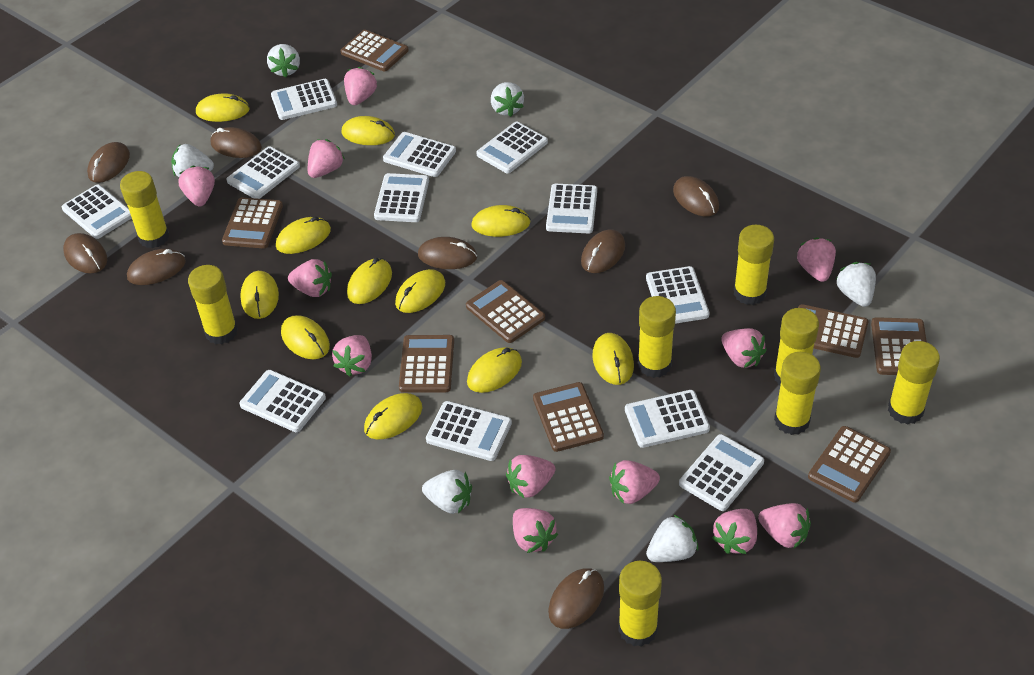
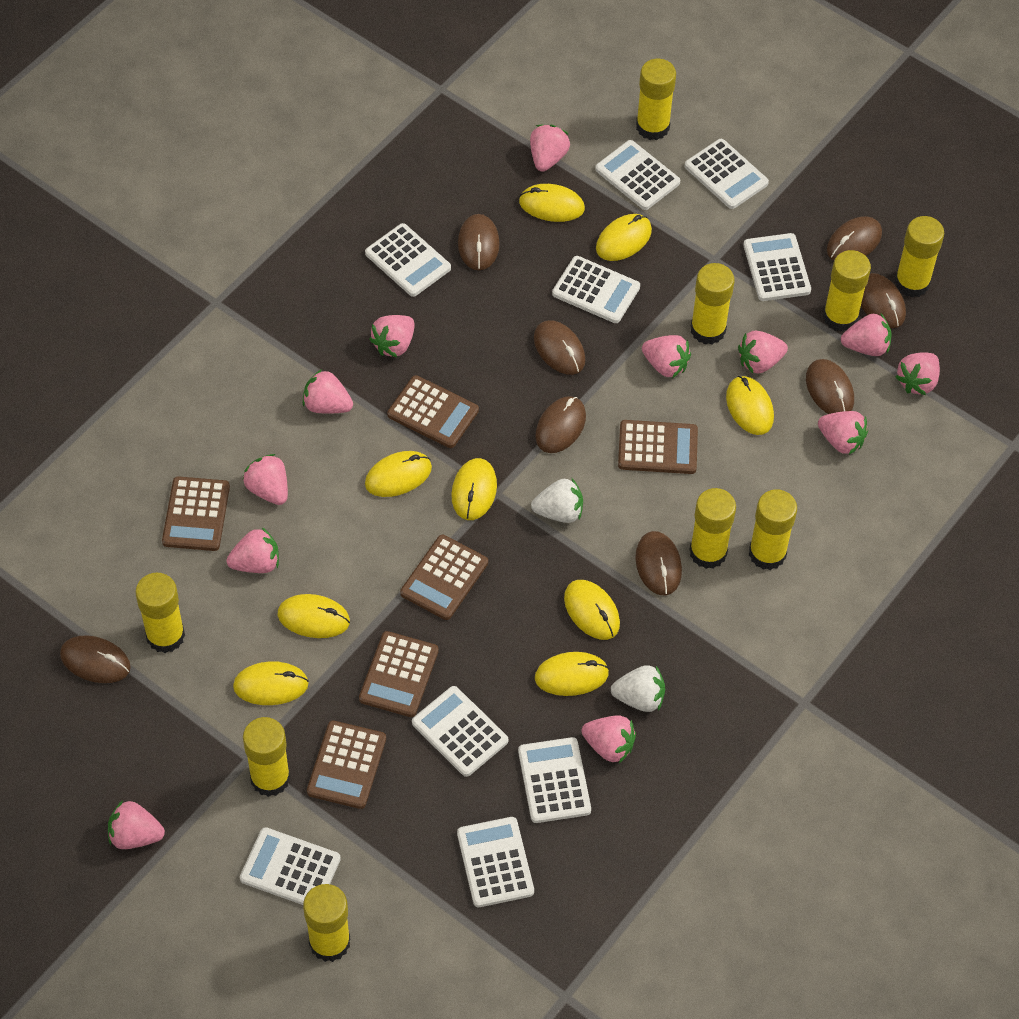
brown calculator: [222,198,283,248] [341,30,409,71] [399,335,454,393] [466,280,545,343] [533,382,604,452] [798,304,869,358] [808,426,891,503] [871,317,927,375] = 8 -> [162,476,230,551] [307,720,386,809] [359,631,439,717] [387,375,479,448] [400,535,488,620] [618,420,698,474] = 6
white calculator: [62,185,132,239] [226,146,300,199] [239,370,326,432] [271,79,337,120] [374,173,429,222] [383,132,456,177] [426,401,512,461] [476,122,548,173] [546,184,597,234] [625,390,710,448] [646,266,709,324] [679,434,764,511] = 12 -> [240,827,341,905] [365,223,451,297] [412,686,508,777] [457,817,534,907] [518,737,591,823] [552,256,640,323] [595,140,680,210] [684,139,769,209] [743,233,811,301] = 9
white strawberry: [171,144,214,177] [267,44,300,77] [422,470,472,514] [491,82,524,117] [646,515,698,562] [836,262,876,307] = 6 -> [531,479,583,523] [611,665,665,712] = 2
yellow glue stick: [120,171,169,248] [188,265,238,344] [619,561,662,647] [638,296,676,378] [734,225,774,305] [774,308,819,385] [774,352,821,435] [888,341,940,424] = 8 -> [135,572,185,653] [243,717,290,797] [303,884,350,962] [636,59,676,140] [689,488,736,569] [690,263,735,344] [749,489,797,570] [823,250,871,332] [895,216,944,298] = 9
yellow mouse: [196,93,250,122] [240,271,279,319] [276,216,331,254] [281,315,330,359] [341,116,395,145] [347,258,392,304] [364,393,422,439] [395,269,445,313] [467,347,522,393] [471,205,531,237] [592,333,634,385] = 11 -> [233,661,309,705] [278,594,350,638] [365,451,432,497] [451,458,497,520] [519,184,585,222] [535,652,609,696] [564,580,620,640] [596,214,652,261] [726,376,774,435] = 9

